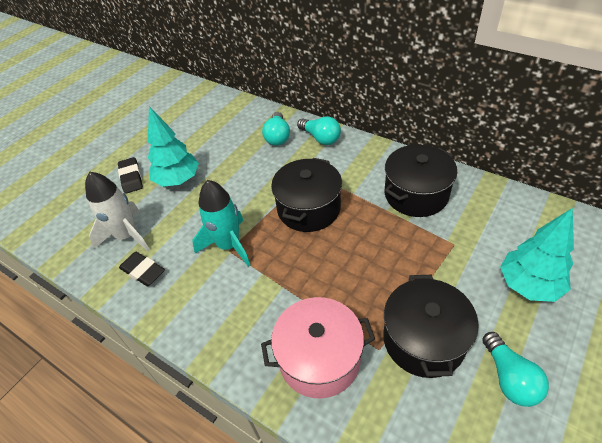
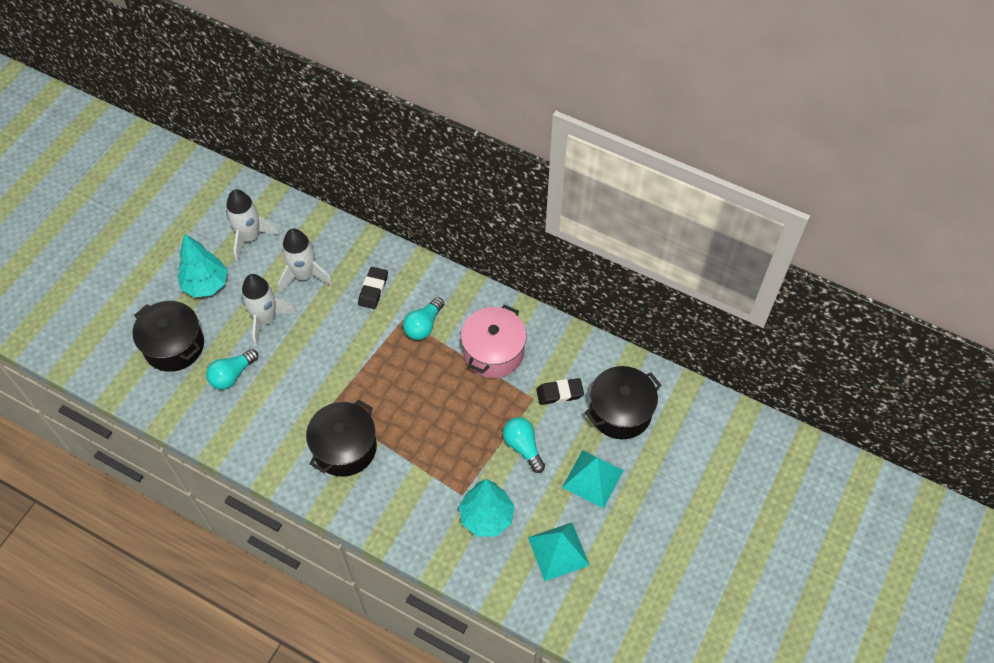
turquoise pyramid: none = 0 -> [528,523,590,581] [562,450,624,509] = 2
turquoise rocket: [193,180,250,267] = 1 -> none = 0
white rocket: [85,172,150,251] = 1 -> [226,189,280,261] [241,274,297,346] [278,229,333,293] = 3

